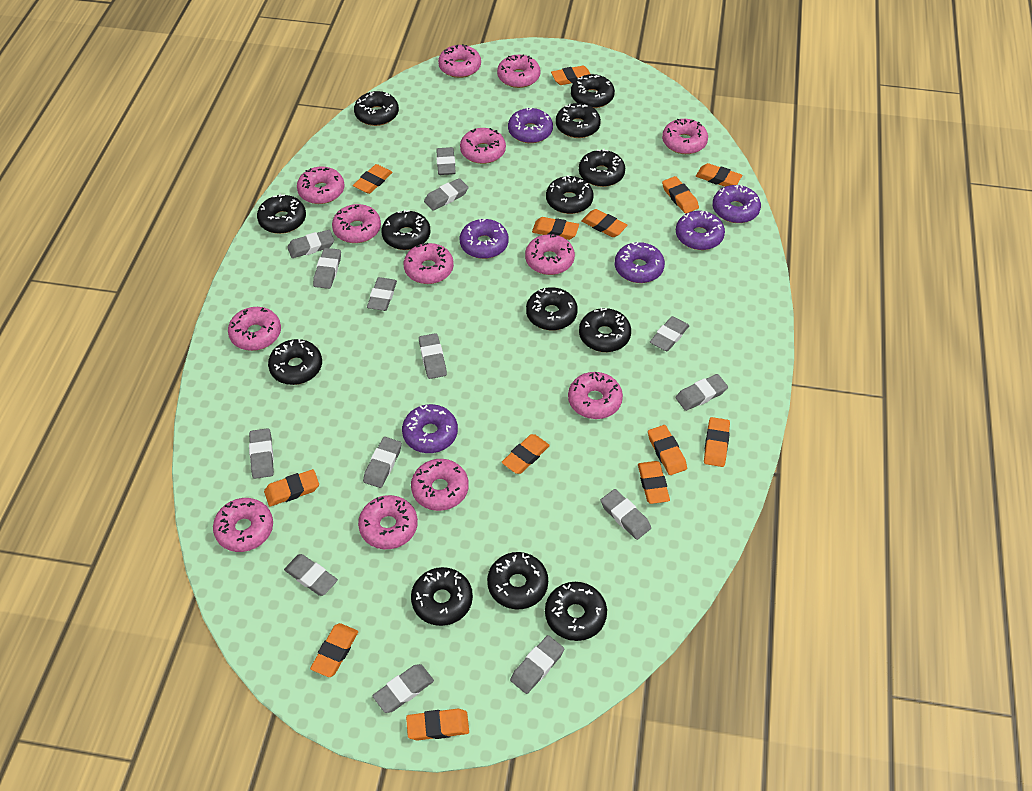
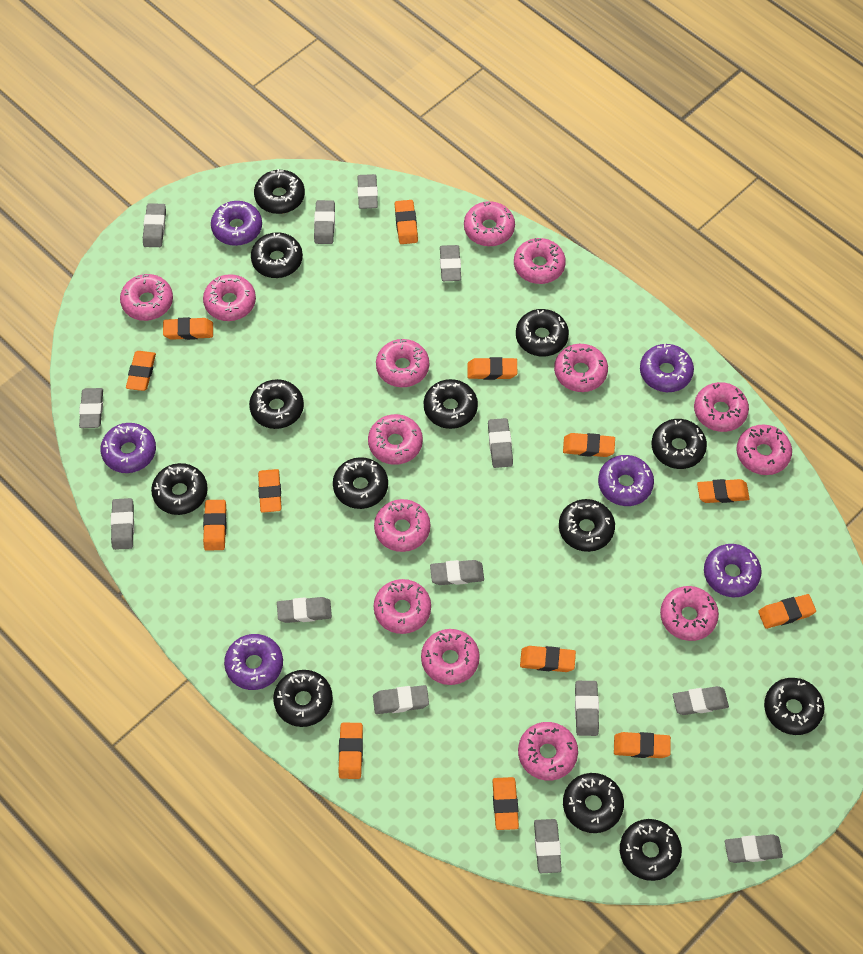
pink donut: [213,498,273,552] [228,307,281,351] [297,167,344,204] [332,204,381,243] [358,495,418,549] [404,243,454,284] [411,459,469,511] [438,44,481,78] [460,128,506,164] [497,55,540,88] [525,234,575,275] [568,372,623,419] [662,119,708,154] = 13 -> [120,274,173,321] [203,274,256,321] [368,414,423,465] [374,499,430,552] [374,579,431,634] [376,339,429,387] [421,629,480,685] [464,201,515,246] [514,238,566,284] [518,722,578,781] [554,344,608,392] [660,586,719,641] [694,382,749,432] [736,424,792,475] = 14

